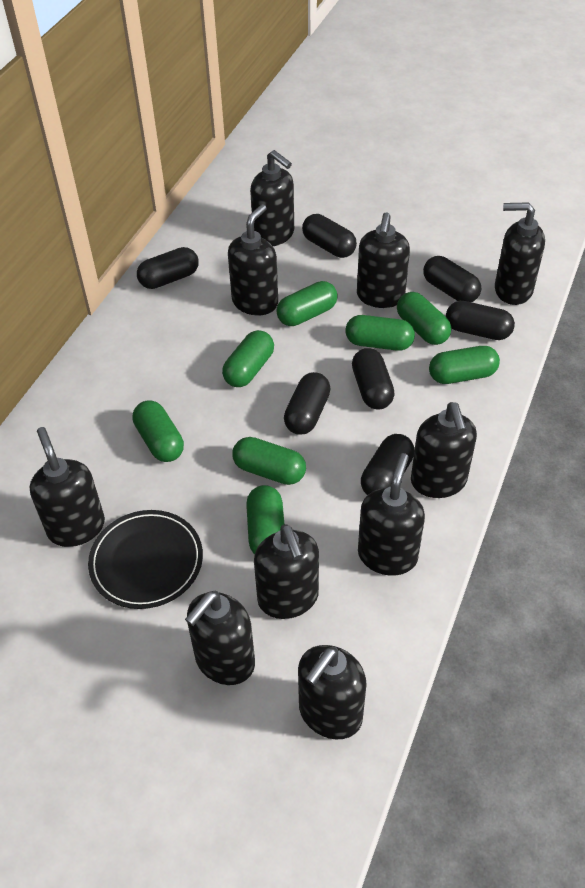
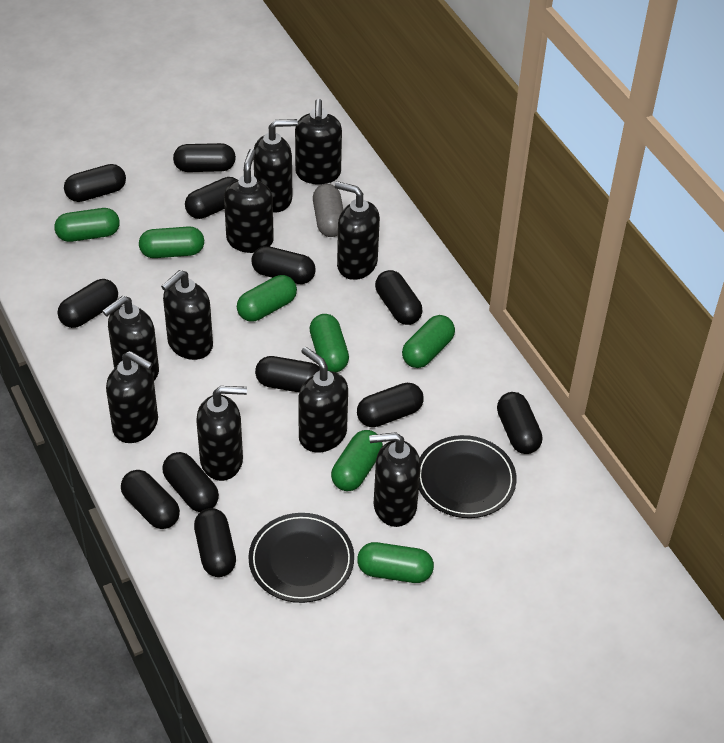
black capsule: [137,247,199,289] [284,372,331,435] [302,214,357,258] [352,348,395,409] [361,434,414,495] [423,256,481,302] [446,301,515,340] = 7 -> [57,279,118,328] [64,164,126,202] [121,470,180,529] [162,452,219,512] [173,143,236,172] [185,177,238,219] [194,508,236,577] [251,246,316,284] [255,356,320,392] [357,383,424,427] [375,270,422,325] [497,392,542,454] = 12
black plate: [88,510,203,609] = 1 -> [248,513,354,603] [419,435,517,518] = 2
green capsule: [132,400,184,462] [222,330,274,387] [232,437,306,485] [246,485,284,554] [276,281,338,326] [346,315,415,351] [397,292,451,345] [429,346,500,384] = 8 -> [54,208,120,242] [139,226,204,258] [237,275,297,321] [310,314,349,372] [331,430,383,491] [357,542,434,583] [402,315,455,368] = 7
grey capsule: none = 0 -> [313,184,343,237] = 1

